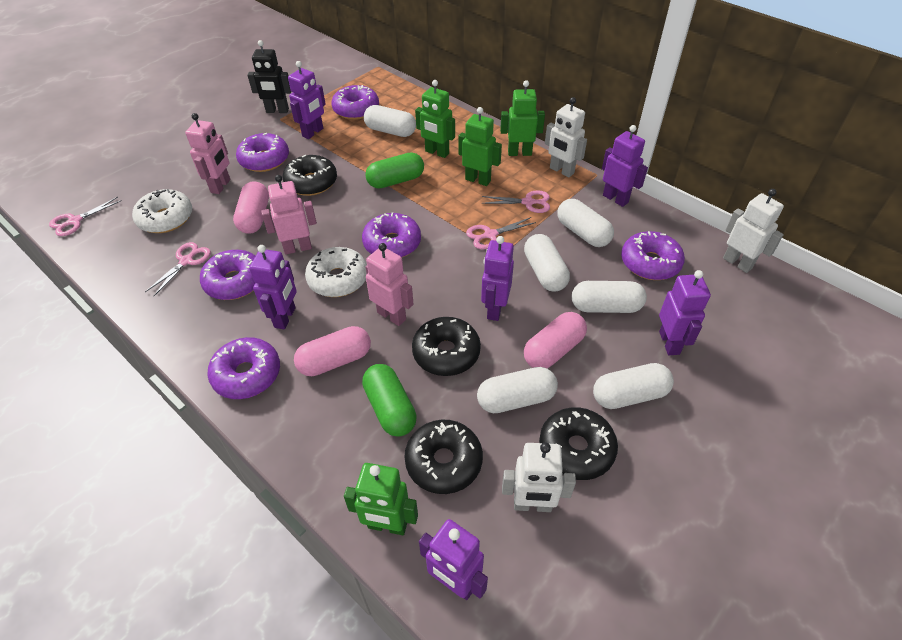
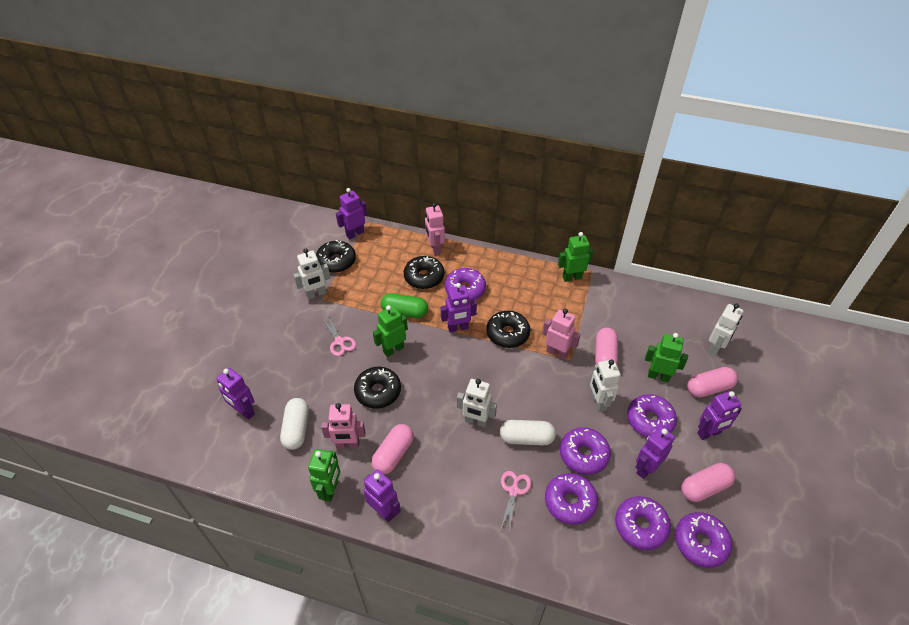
black robot: [247,40,292,113] = 1 -> none = 0
green capsule: [362,364,417,437] [365,152,424,189] = 2 -> [381,293,428,318] = 1
pink capsule: [233,181,269,234] [294,326,371,376] [524,312,587,368] = 3 -> [371,424,414,474] [595,327,618,365] [681,463,735,502] [687,367,738,398] = 4
pink scissors: [49,197,122,236] [145,242,211,296] [466,217,536,249] [482,191,550,213] = 4 -> [321,316,356,356] [500,471,531,533] = 2
white capsule: [364,105,416,137] [477,367,558,413] [524,234,570,291] [557,199,614,247] [572,281,647,313] [593,363,674,409] = 6 -> [280,398,309,450] [500,420,556,445] = 2
white donut: [132,189,192,233] [305,247,367,297] = 2 -> none = 0
white robot: [502,443,576,512] [545,97,587,177] [723,189,784,273] = 3 -> [293,248,330,299] [457,379,497,427] [590,359,621,412] [708,303,743,356] = 4

